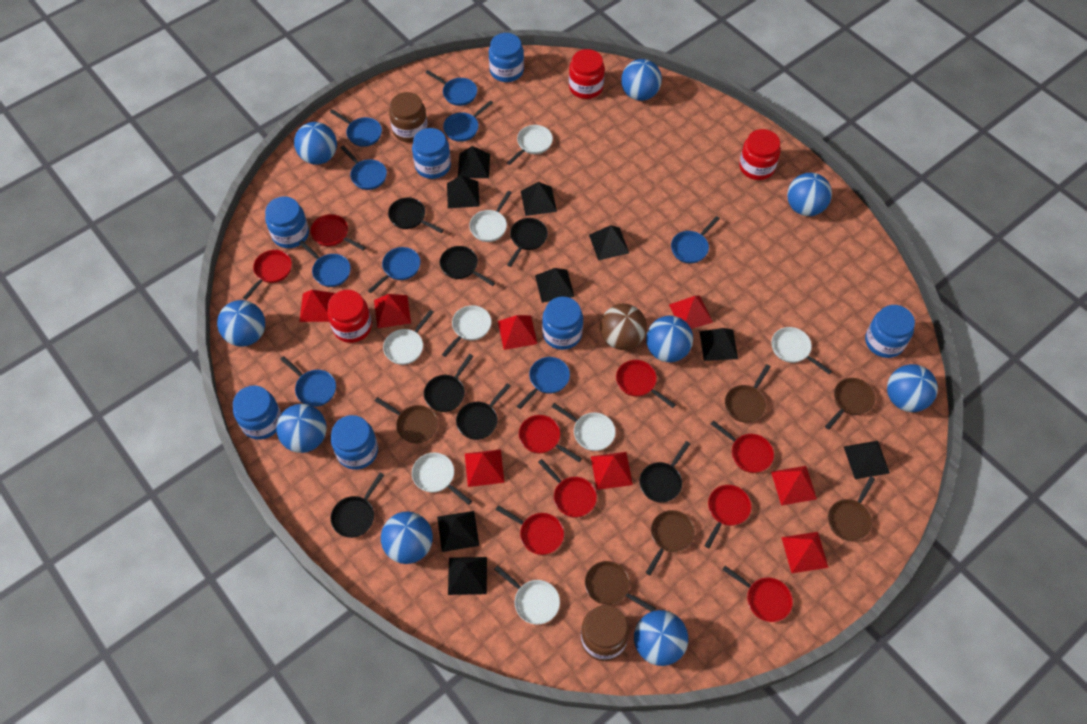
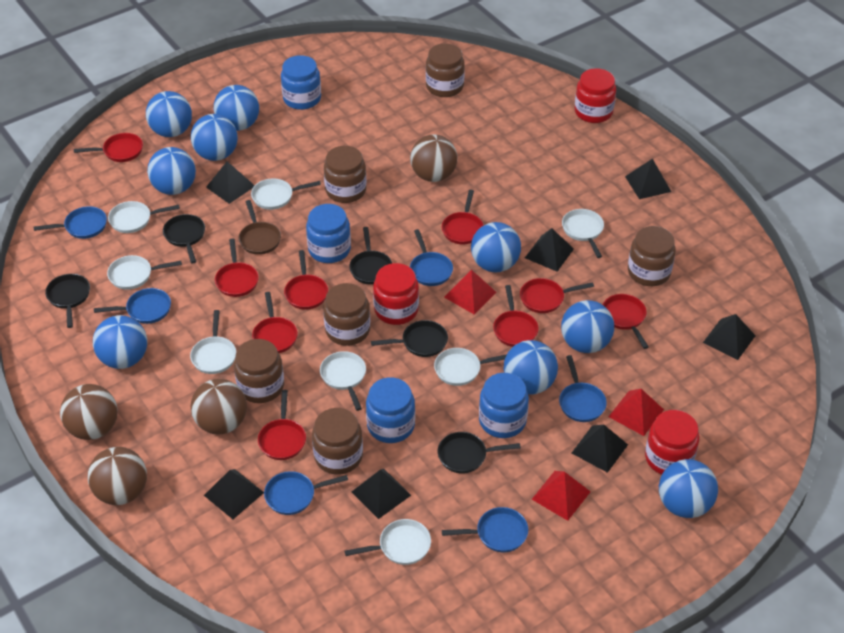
black pan: [331,473,384,538] [388,198,444,233] [424,354,473,412] [440,246,495,286] [456,383,511,440] [507,218,548,267] [639,441,690,503] = 7 -> [45,274,90,328] [163,214,205,263] [349,227,392,285] [371,320,448,357] [438,432,521,473] = 5
black pyramid: [437,511,479,552] [447,175,480,208] [448,557,487,595] [458,146,490,178] [521,182,557,216] [535,268,574,303] [589,225,629,260] [699,328,738,361] [843,441,890,479] = 9 -> [204,469,264,519] [206,162,255,204] [352,469,411,519] [525,228,574,272] [572,424,628,473] [625,159,671,199] [703,314,756,360] = 7
blue jar: [233,385,281,440] [265,196,309,248] [331,415,378,470] [412,128,451,179] [489,33,524,82] [542,297,583,350] [865,305,915,358] = 7 -> [281,55,321,110] [306,204,351,263] [366,377,415,443] [479,373,529,438] = 4
blue pan: [280,356,336,407] [299,241,351,287] [330,109,382,147] [341,145,387,190] [368,247,421,293] [426,70,477,106] [443,100,493,142] [517,357,570,409] [671,216,720,263] = 9 -> [34,206,107,239] [94,288,171,324] [264,471,348,515] [410,229,453,286] [442,507,528,552] [559,355,607,422] = 6
brown ball: [600,303,647,350] = 1 -> [60,384,118,440] [88,447,147,505] [191,379,247,435] [410,134,457,182] = 4
brown jar: [389,92,428,143] [581,605,629,661] = 2 -> [234,339,284,403] [312,408,363,475] [323,283,370,346] [324,146,366,203] [426,44,465,97] [628,226,676,286] = 6
brown pan: [375,397,438,443] [585,561,656,612] [645,510,695,575] [725,364,771,423] [825,378,875,430] [828,476,875,541] = 6 -> [238,200,281,255] = 1
red pyramid: [299,290,335,322] [374,294,411,328] [465,449,505,487] [498,315,537,350] [591,452,633,490] [669,295,713,329] [771,466,817,505] [781,532,829,573] = 8 -> [444,270,497,315] [532,471,591,521] [608,389,664,436] = 3

